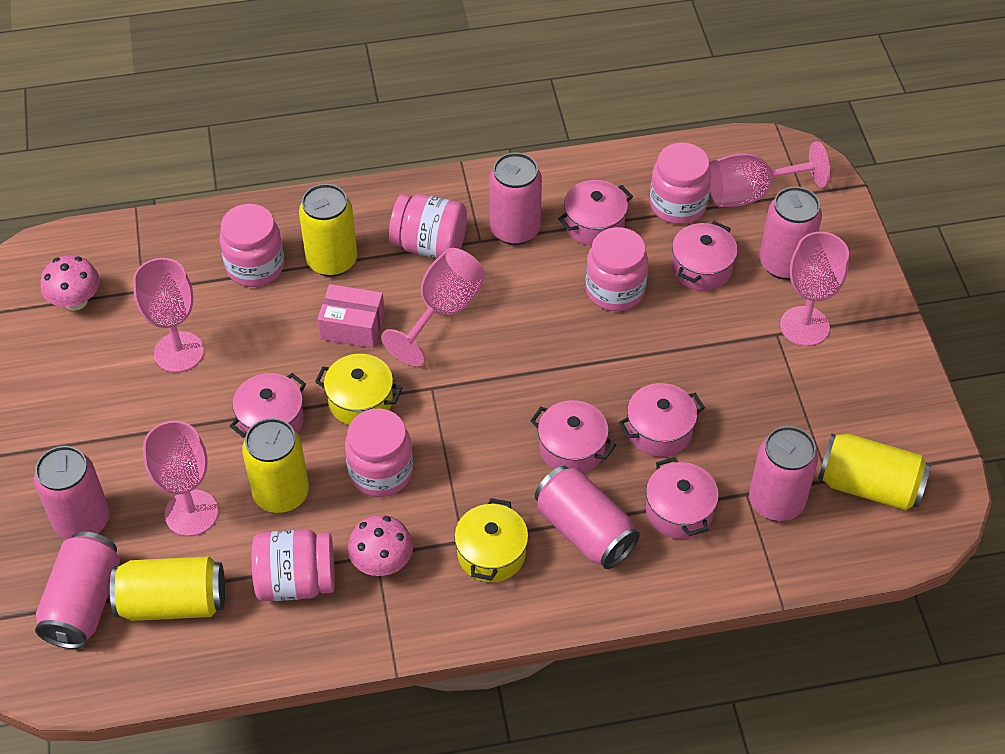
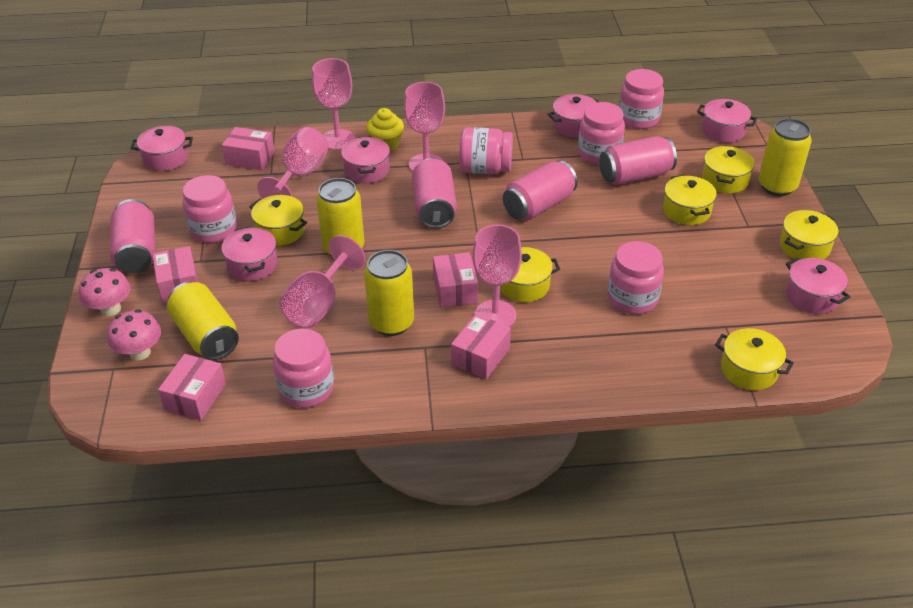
pink box: [317,284,385,348] = 1 -> [152,246,198,303] [158,354,226,420] [222,127,275,170] [433,252,478,308] [451,314,511,379] = 5
pink can: [34,446,110,540] [35,532,120,649] [489,153,542,245] [535,466,640,569] [749,426,818,521] [760,187,822,280] = 6 -> [110,199,156,274] [412,158,457,228] [503,160,578,221] [599,136,677,185] = 4
yellow cupcake: none = 0 -> [366,108,404,150] = 1
yellow pot: [315,354,403,425] [454,498,528,582] = 2 -> [249,195,307,246] [500,247,560,302] [663,175,717,225] [702,145,755,193] [715,328,794,390] [780,210,838,260] = 6

